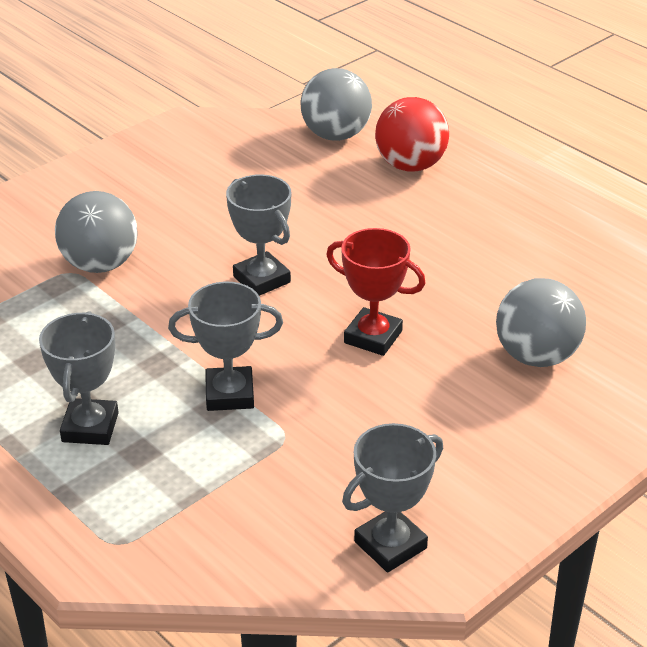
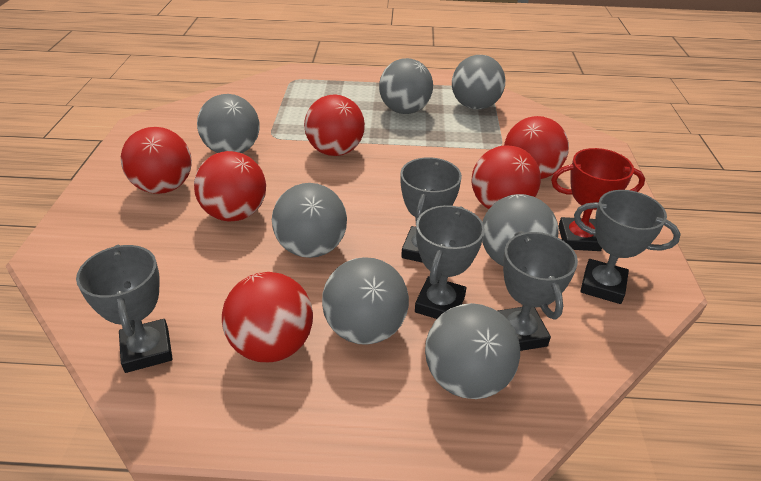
grey ball: [55,191,137,273] [300,68,372,141] [496,278,586,367] = 3 -> [197,94,260,153] [272,183,347,258] [322,257,409,345] [379,58,433,114] [425,303,520,399] [452,55,506,110] [482,194,559,266] = 7
grey trophy: [39,311,119,445] [168,282,283,411] [226,174,292,296] [342,423,443,572] = 4 -> [76,245,173,373] [401,157,462,263] [415,205,485,319] [498,231,578,351] [574,190,681,304] = 5
red ball: [375,97,449,172] = 1 -> [121,127,192,194] [194,151,266,222] [222,272,313,362] [304,95,365,156] [471,145,541,209] [504,116,569,179] = 6

